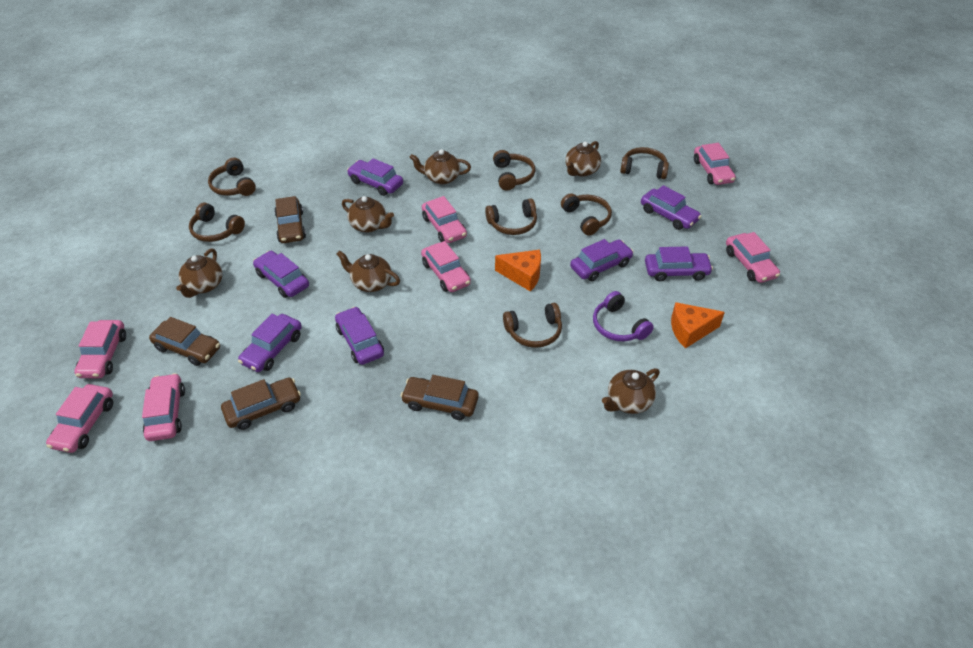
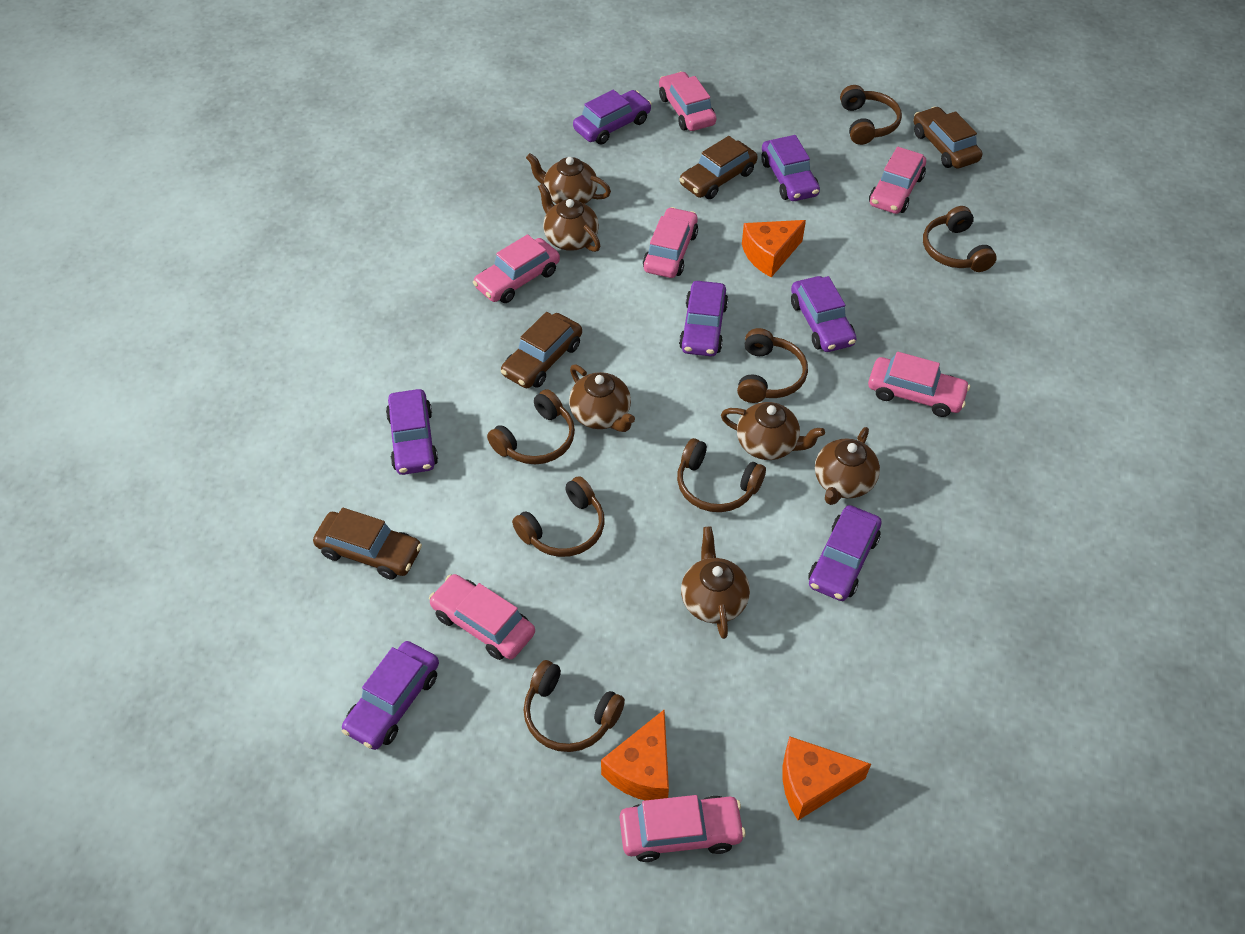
orange cheese: [495,250,541,292] [671,302,725,348] = 2 -> [601,710,669,800] [742,220,806,277] [782,736,871,820] = 3
purple headphones: [593,291,654,342] = 1 -> none = 0

